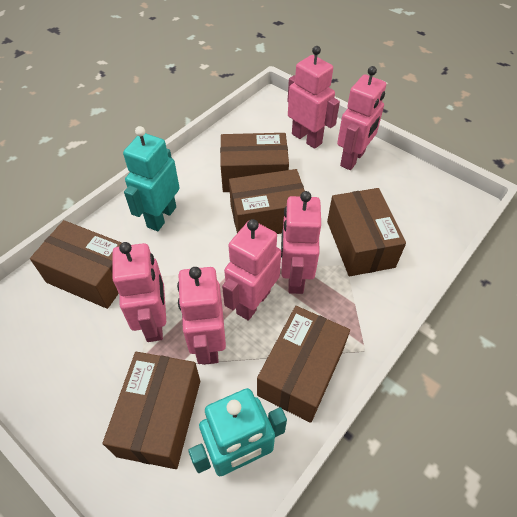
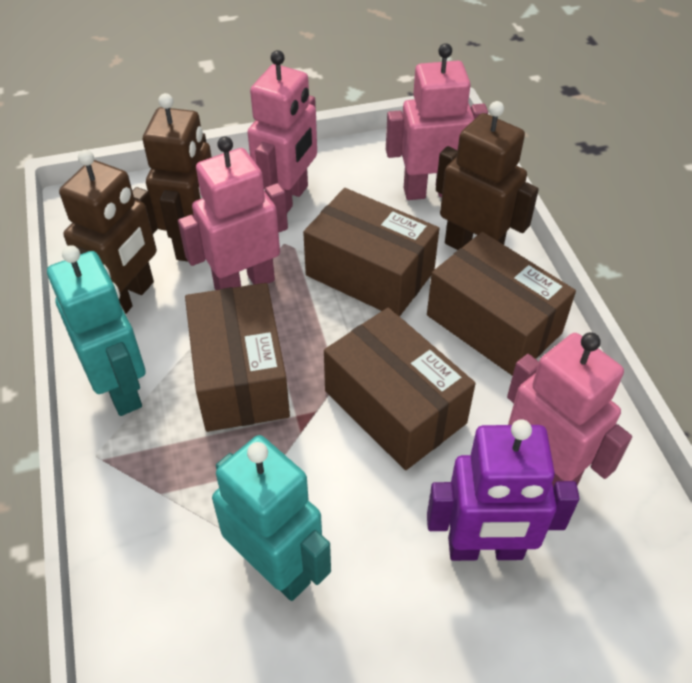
brown box: [30,220,122,309] [102,352,200,469] [220,133,289,192] [229,169,305,234] [257,306,350,423] [327,188,406,276] = 6 -> [185,283,290,432] [303,188,439,317] [324,307,476,470] [427,232,576,376] = 4
brown robot: none = 0 -> [59,150,158,314] [143,93,212,261] [436,101,539,250] = 3
pink robot: [112,242,166,342] [177,267,226,365] [222,219,281,321] [281,191,321,294] [287,46,340,149] [337,66,386,170] = 6 -> [178,136,288,290] [247,50,317,213] [386,43,488,200] [507,332,632,487] = 4
purple robot: none = 0 -> [427,419,579,561] = 1

